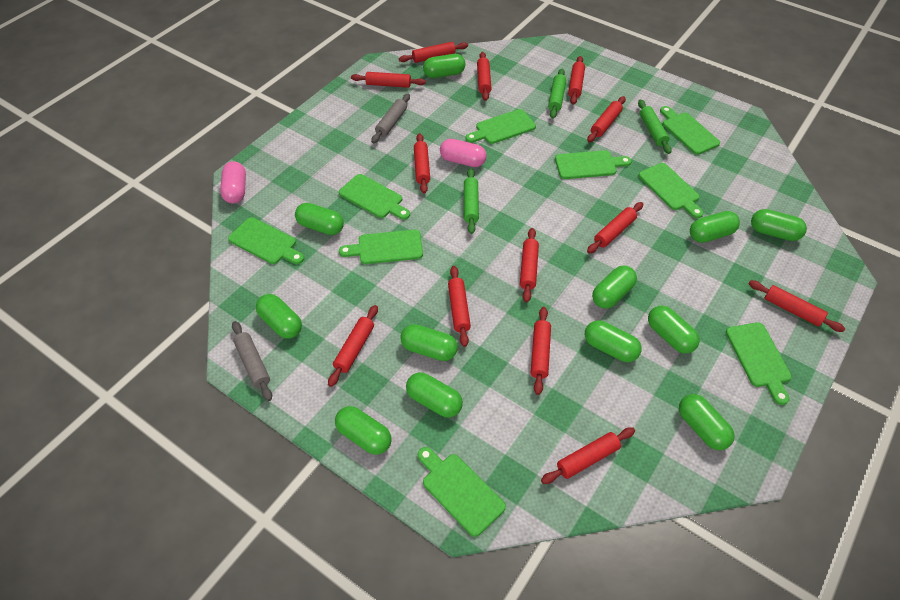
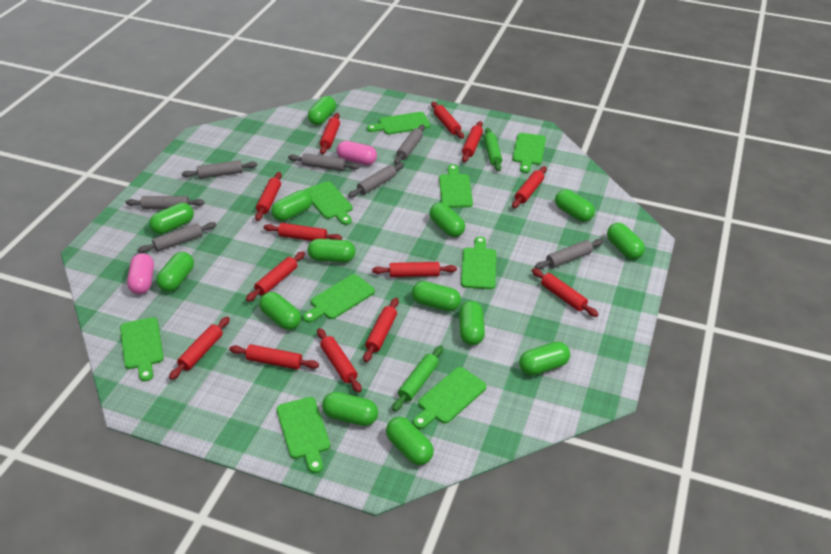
green capsule: [256,294,302,339] [295,203,344,235] [335,406,392,455] [400,324,458,361] [406,372,463,417] [423,54,465,78] [585,320,642,362] [592,265,637,309] [648,305,700,353] [679,394,735,450] [690,211,740,243] [751,209,807,241] = 12 -> [149,203,194,234] [156,252,194,292] [259,292,301,330] [271,190,312,221] [308,96,336,125] [308,239,356,262] [322,392,378,426] [386,417,434,465] [412,281,461,311] [430,203,465,237] [459,301,485,345] [519,342,570,376] [555,190,595,222] [607,223,645,259] = 14
green rolling pin: [464,168,479,234] [548,69,566,119] [638,100,672,154] = 3 -> [392,345,443,411] [484,128,502,171] = 2
grey rolling pin: [232,321,272,401] [371,94,410,143] = 2 -> [126,196,205,209] [137,222,216,253] [182,160,257,179] [288,153,359,171] [348,163,404,198] [394,125,425,164] [535,239,604,269] = 7

